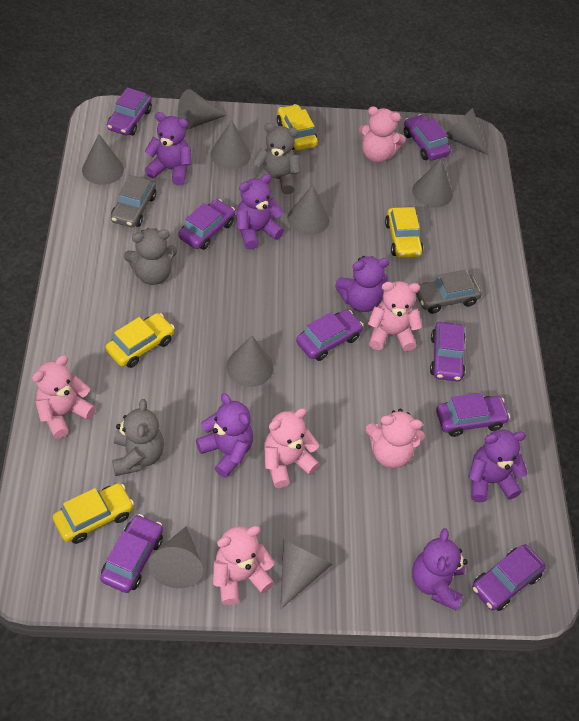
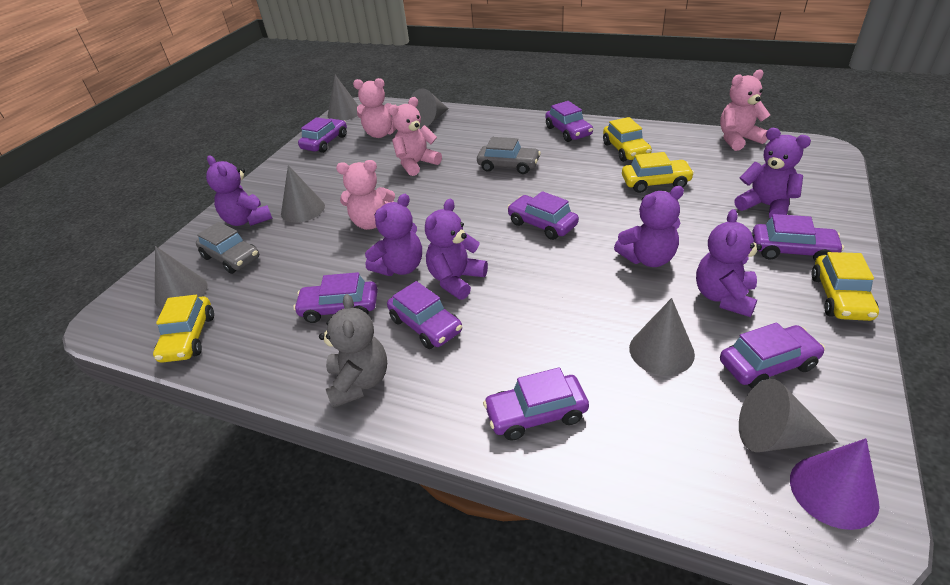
grey cone: [82,134,124,185] [148,526,203,588] [178,89,227,130] [210,120,251,170] [226,335,274,387] [280,540,332,609] [287,185,329,235] [412,158,453,207] [446,108,489,155] = 9 -> [155,246,208,309] [281,165,325,222] [328,75,358,120] [410,88,449,127] [629,298,695,375] [739,379,838,452] = 6
grey teddy bear: [112,399,164,476] [124,228,177,285] [252,123,301,194] = 3 -> [319,294,387,408] = 1
pink teddy bear: [32,355,96,439] [213,526,275,605] [264,408,320,488] [359,106,405,163] [366,409,425,468] [368,281,422,351] = 6 -> [336,160,395,230] [353,78,396,138] [389,97,442,176] [720,69,770,151] = 4
purple cone: none = 0 -> [790,438,880,530] = 1

